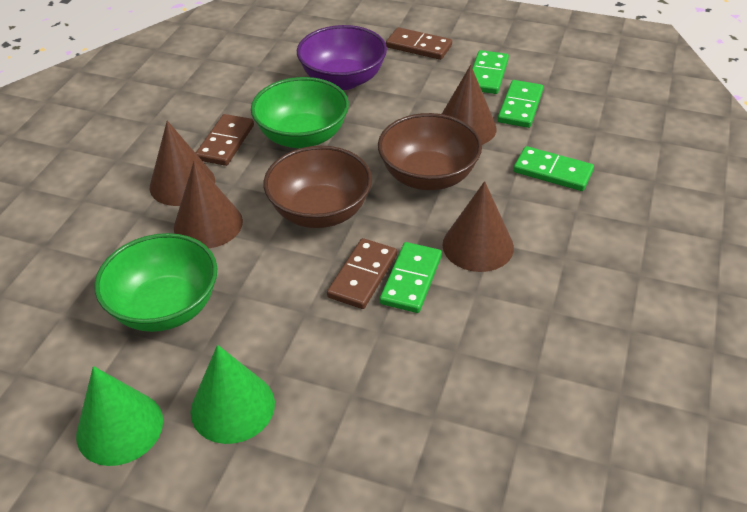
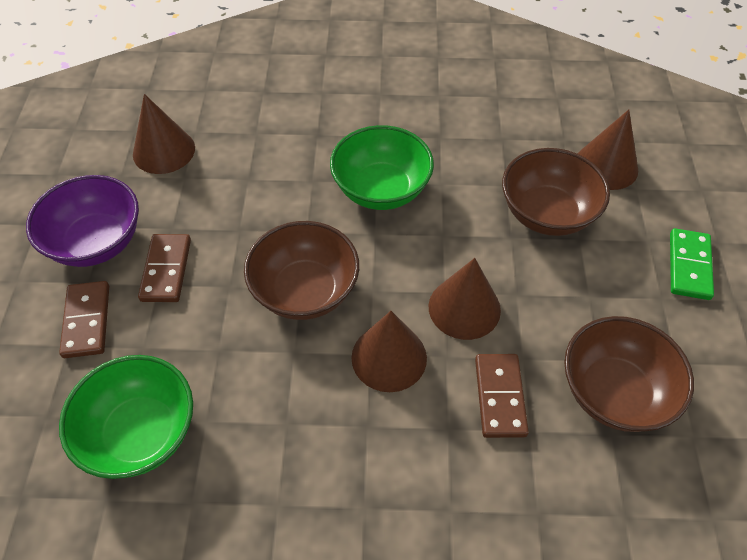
brown bowl: [264,146,372,228] [378,113,482,190] = 2 -> [244,221,359,320] [502,148,610,236] [564,316,694,432] = 3
green cone: [76,366,163,466] [190,345,275,444] = 2 -> none = 0
green domino: [380,242,442,313] [472,50,509,94] [498,80,543,128] [513,146,594,191] = 4 -> [670,228,714,300] = 1

